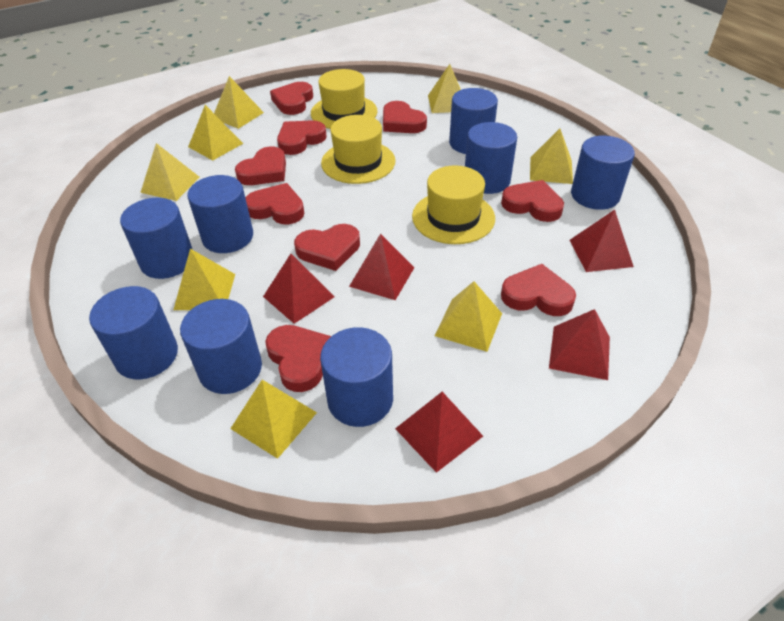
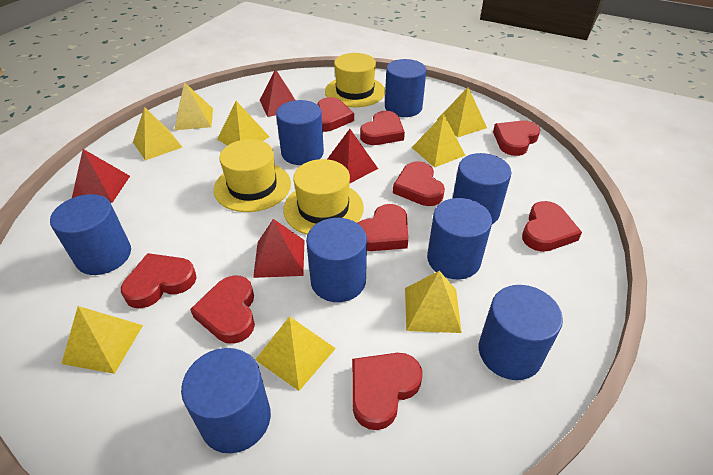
red pyramid: [263,254,335,324] [349,233,414,300] [395,392,483,473] [549,309,610,380] [570,210,634,272] = 5 -> [72,149,130,203] [253,219,304,278] [260,69,295,117] [328,129,378,184] = 4

